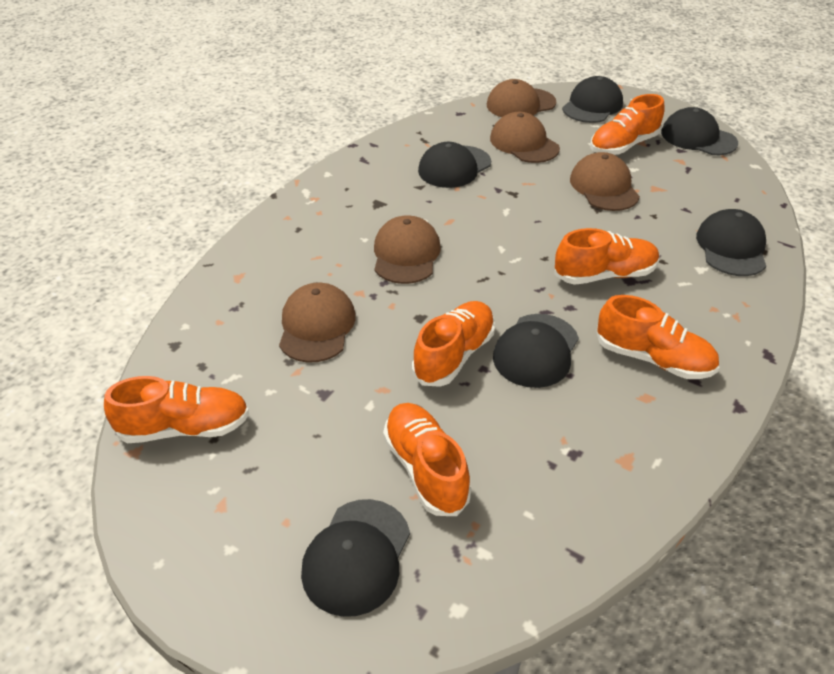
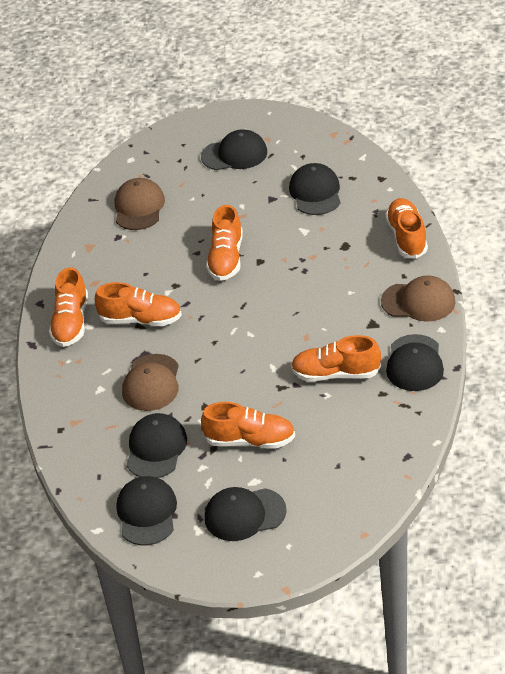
brown cap: [279,283,356,363] [374,215,441,284] [487,79,556,117] [490,112,560,163] [570,152,640,211] = 5 -> [115,178,165,230] [122,354,179,411] [381,275,455,322] = 3

